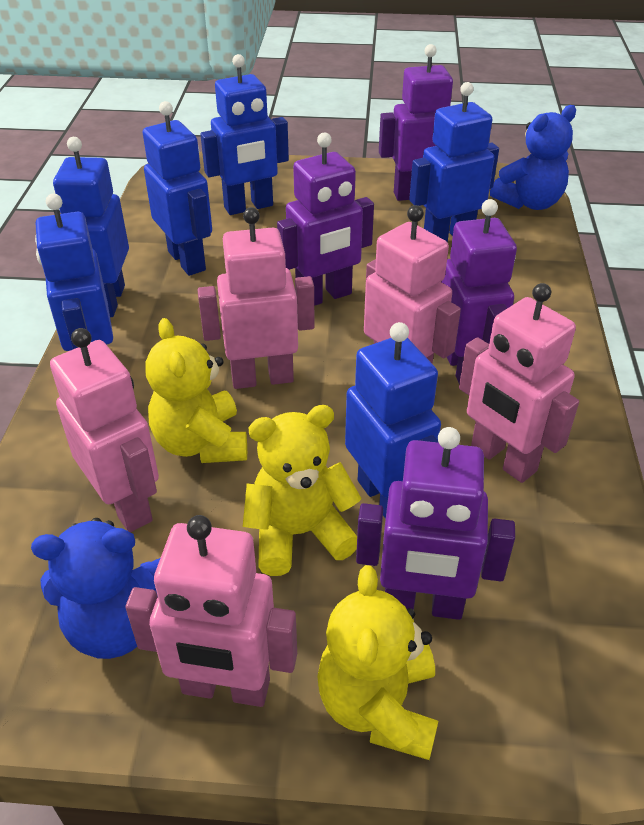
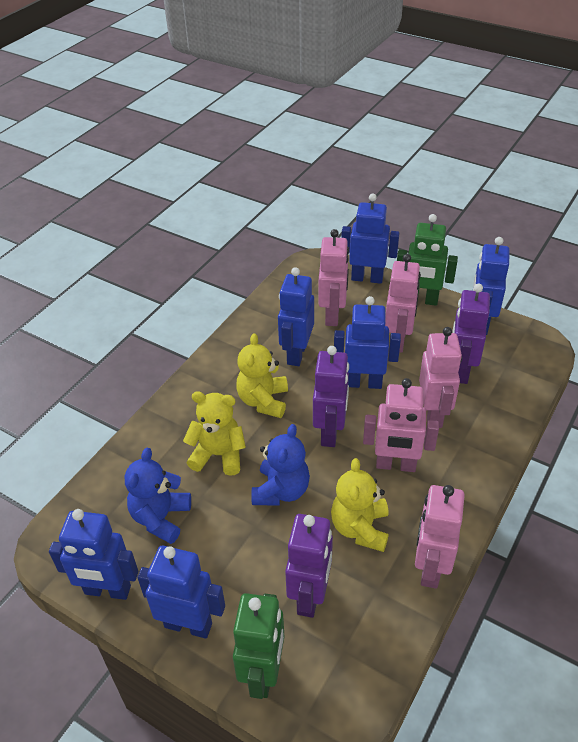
green robot: none = 0 -> [233,593,284,699] [397,214,458,306] = 2
purple robot: [277,132,374,306] [356,427,515,620] [379,44,453,201] [441,199,517,383] = 4 -> [285,514,333,618] [313,346,349,447] [452,284,490,384] = 3

